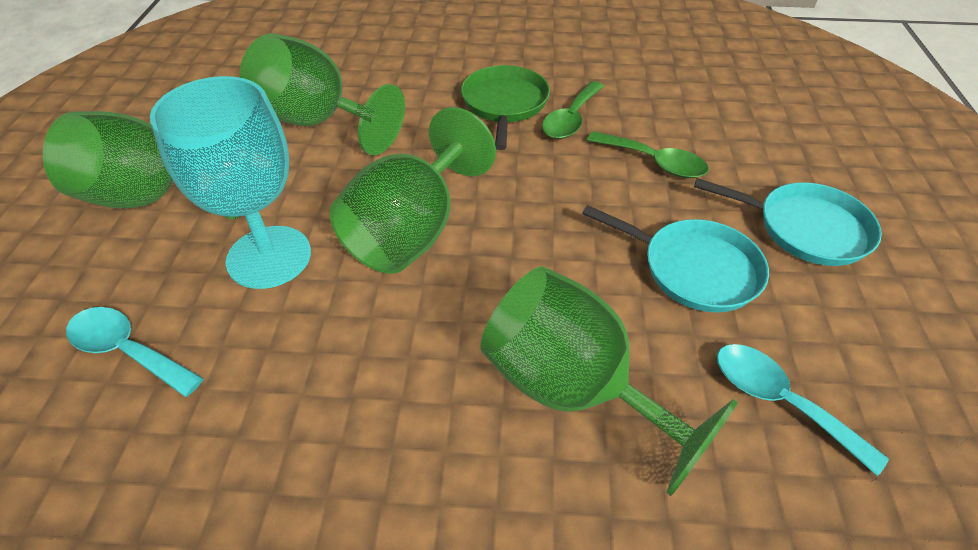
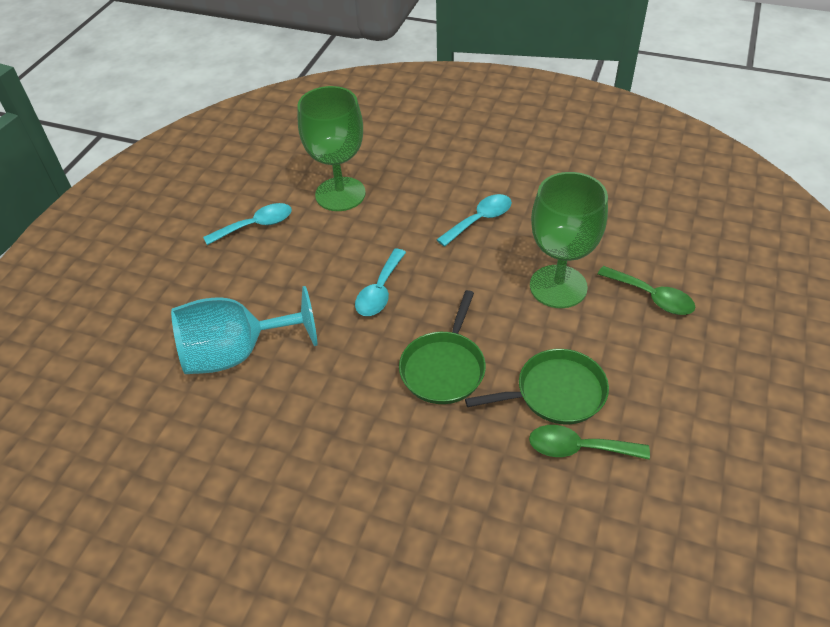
green goblet: [43,111,241,219] [240,33,405,155] [330,107,496,274] [480,266,738,496] = 4 -> [298,86,366,211] [530,172,608,308] = 2
green pan: [461,65,550,150] = 1 -> [399,290,486,404] [465,349,609,424] = 2
turquoise pan: [582,205,769,312] [694,178,882,266] = 2 -> none = 0
turquoise spoon: [66,307,204,397] [717,344,889,476] = 2 -> [203,203,292,245] [355,249,406,316] [436,194,512,247] = 3

